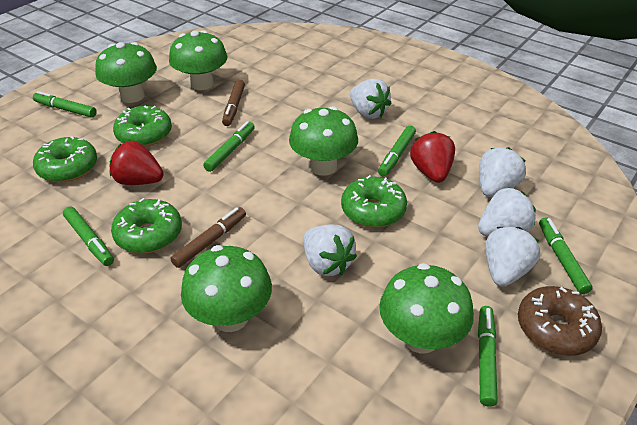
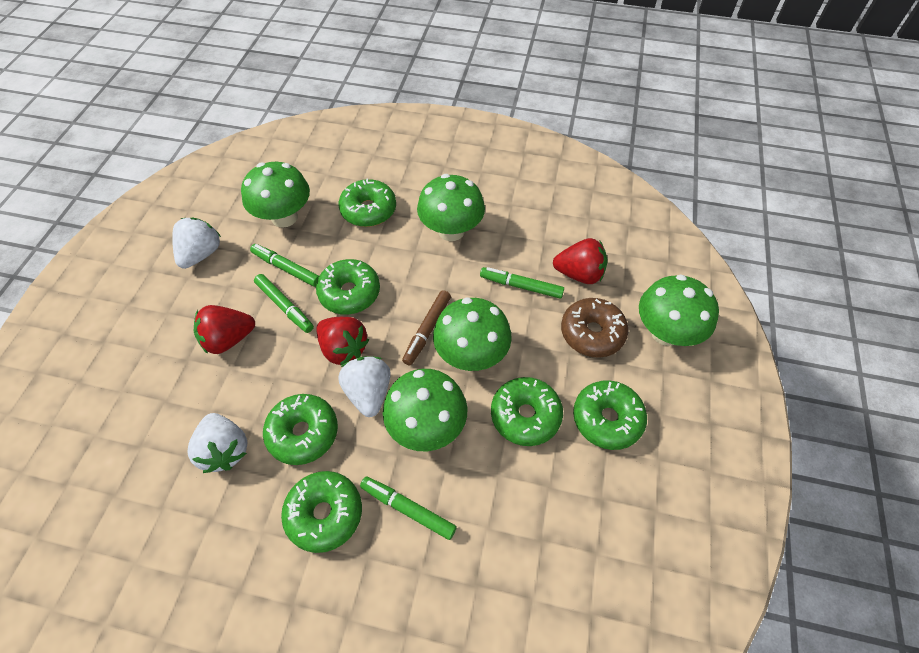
brown marker: [170,207,246,268] [222,80,245,126] = 2 -> [402,290,451,365] = 1
green donut: [33,136,97,182] [111,198,182,253] [113,106,172,147] [341,175,407,228] = 4 -> [263,394,338,465] [281,471,362,553] [316,259,380,315] [338,179,396,227] [491,377,563,446] [573,380,647,450] = 6
green marker: [33,91,97,117] [63,207,114,266] [203,121,255,172] [378,126,416,177] [478,306,498,407] [539,217,592,294] = 6 -> [250,244,319,287] [254,274,314,333] [360,476,457,540] [480,267,564,299] = 4
red strawberry: [110,141,164,185] [410,131,455,183] = 2 -> [194,305,255,354] [317,317,369,366] [553,238,607,284] = 3
white strawberry: [304,225,357,276] [350,78,392,119] [478,187,536,236] [479,147,526,197] [485,227,540,287] = 5 -> [172,217,221,269] [187,413,248,473] [338,356,391,417] = 3

